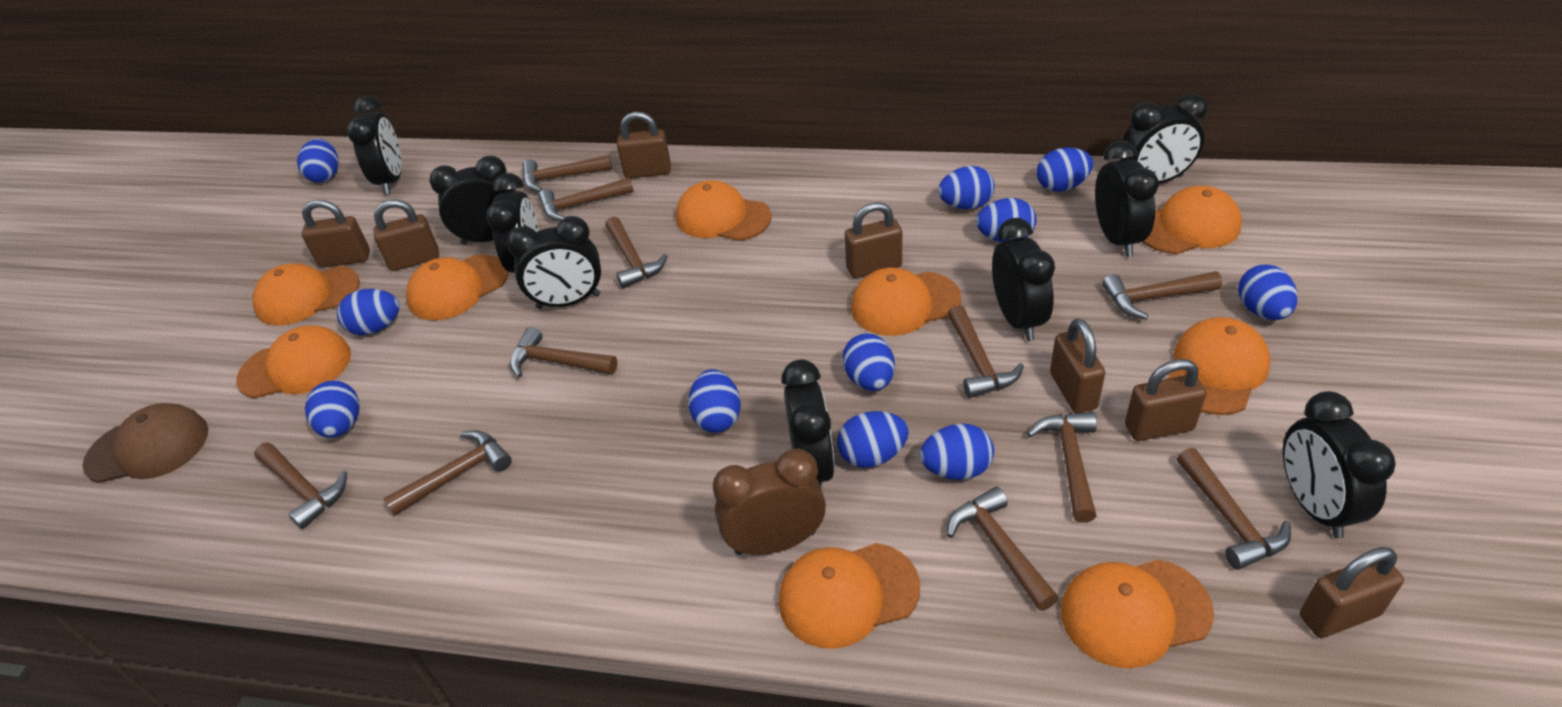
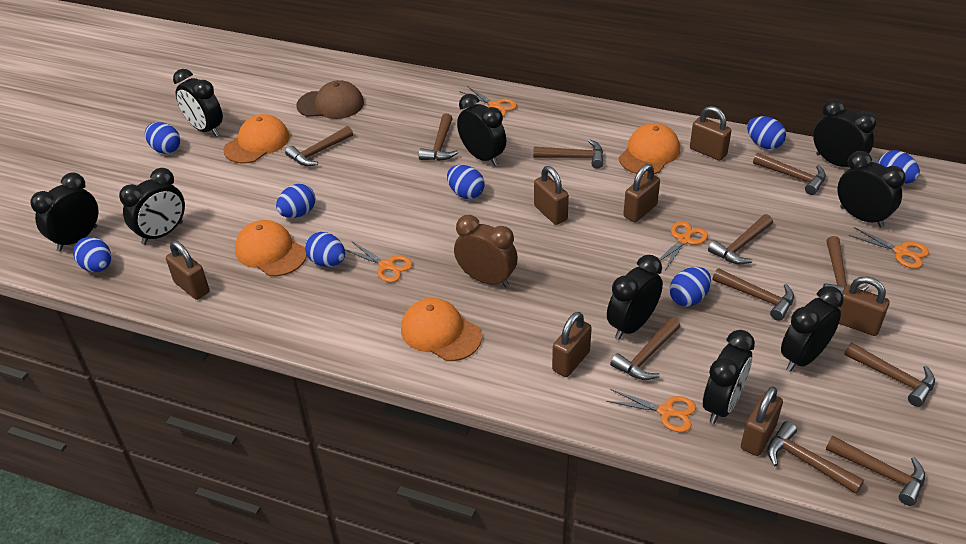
blue egg: [297,139,339,183] [305,380,360,438] [337,289,400,335] [688,369,741,433] [837,411,909,468] [842,333,895,391] [920,423,994,480] [938,166,995,209] [976,198,1036,242] [1037,147,1093,192] [1238,264,1298,320] = 11 -> [73,237,111,272] [145,122,180,154] [276,184,315,218] [305,232,345,267] [447,165,485,199] [670,267,711,307] [747,116,786,149] [878,150,920,184] = 8
orange cap: [236,325,351,398] [253,263,360,326] [406,254,508,321] [676,180,771,241] [779,543,920,649] [851,268,961,336] [1061,559,1214,669] [1142,186,1242,254] [1167,317,1271,415] = 9 -> [224,114,289,164] [235,220,307,276] [401,298,482,361] [619,123,680,175] = 4
orange scissors: none = 0 -> [345,241,413,283] [461,86,517,117] [606,389,696,432] [659,221,708,270] [848,227,929,269] = 5

